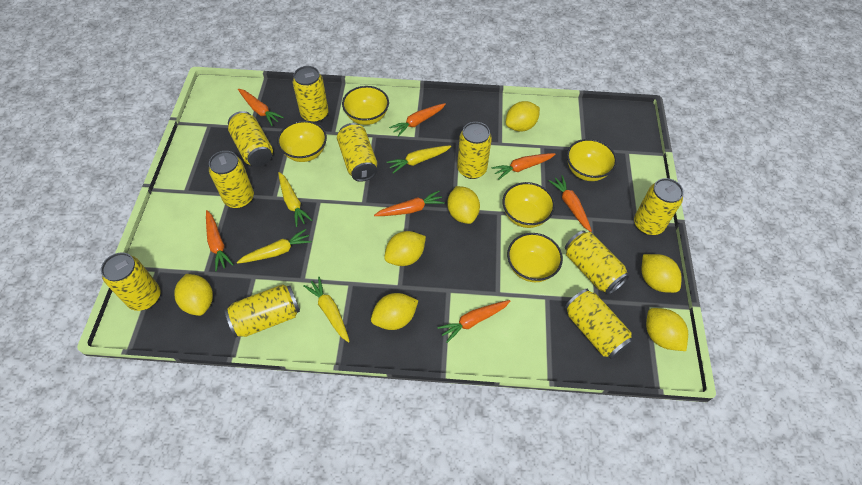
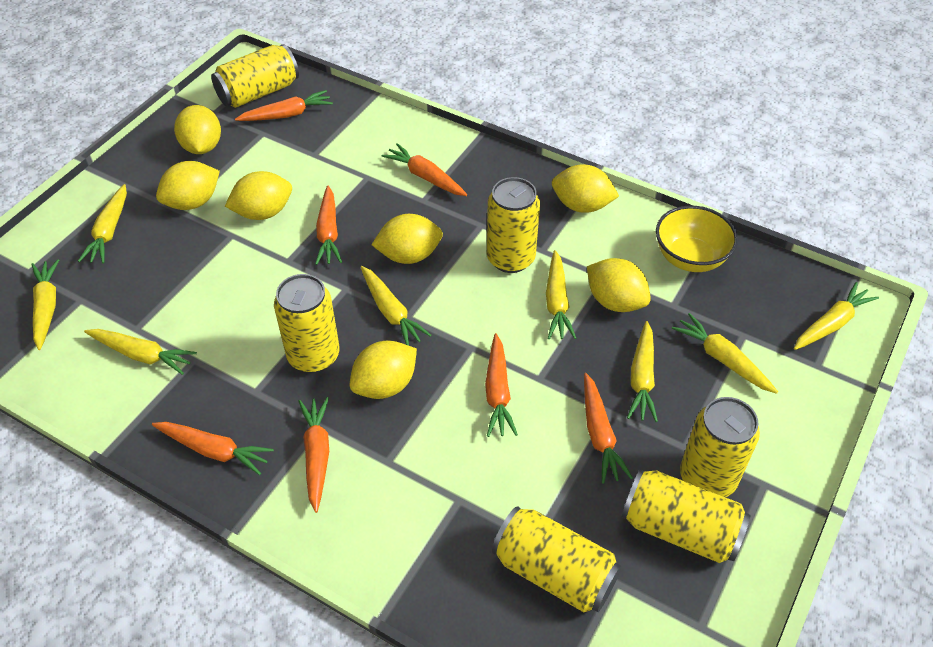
yellow bowl: [277,120,327,162] [342,86,389,125] [503,182,555,228] [507,233,563,282] [567,139,617,181] = 5 -> [656,206,738,272] = 1
yellow can: [101,252,161,311] [209,151,254,209] [225,284,300,338] [228,111,273,167] [293,66,329,123] [337,123,377,182] [457,122,492,179] [565,230,630,295] [565,289,633,359] [634,178,684,235] = 10 -> [211,44,299,108] [274,274,339,373] [487,177,540,273] [492,506,622,612] [622,469,751,563] [680,397,760,497] = 6
yellow carrot: [237,229,312,264] [278,172,312,227] [303,277,350,343] [387,145,451,173] = 4 -> [31,259,59,350] [78,184,127,263] [84,329,197,375] [361,266,432,346] [546,250,576,339] [627,321,658,422] [672,313,778,394] [794,282,879,350] = 8

